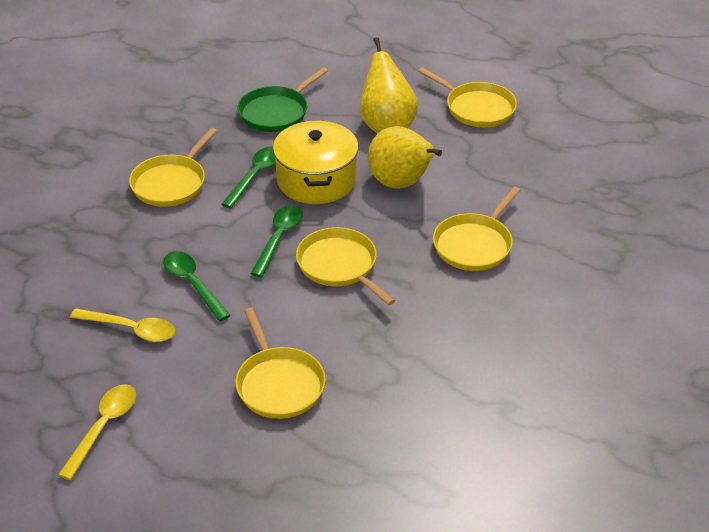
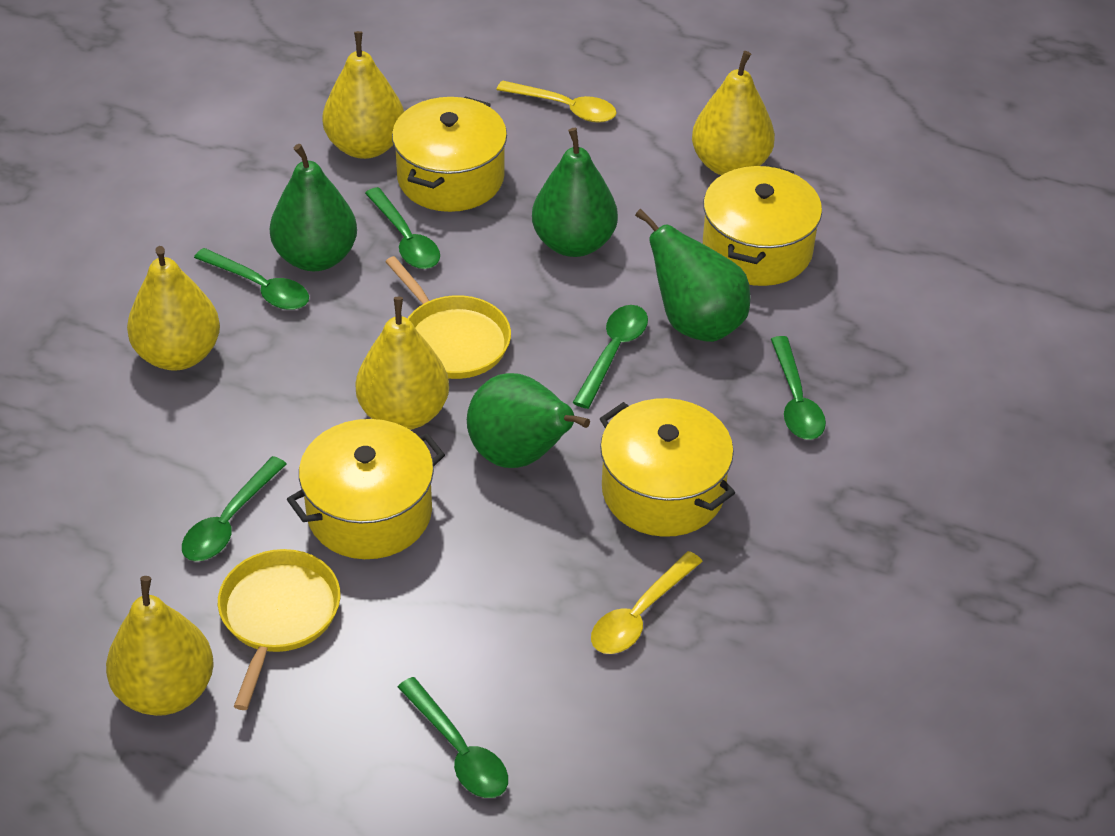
green pan: [238,67,328,132] = 1 -> none = 0
green pear: none = 0 -> [270,144,357,271] [467,373,590,468] [532,128,618,257] [635,209,750,342] = 4
green spoon: [163,251,231,321] [221,146,276,208] [250,205,303,277] = 3 -> [182,456,287,561] [194,248,309,310] [365,187,440,269] [398,677,508,798] [573,305,648,409] [771,336,826,440] = 6
yellow pan: [129,128,217,207] [236,308,326,419] [296,227,395,305] [418,67,517,127] [433,186,520,271] = 5 -> [218,549,340,710] [385,256,511,379] = 2
yellow pear: [359,37,418,133] [368,126,442,189] = 2 -> [106,576,214,716] [127,246,220,371] [322,31,404,159] [356,297,449,430] [692,51,775,175] = 5
yellow pot: [273,121,359,204] = 1 -> [287,419,445,559] [392,97,507,212] [600,398,735,537] [703,165,822,286] = 4

